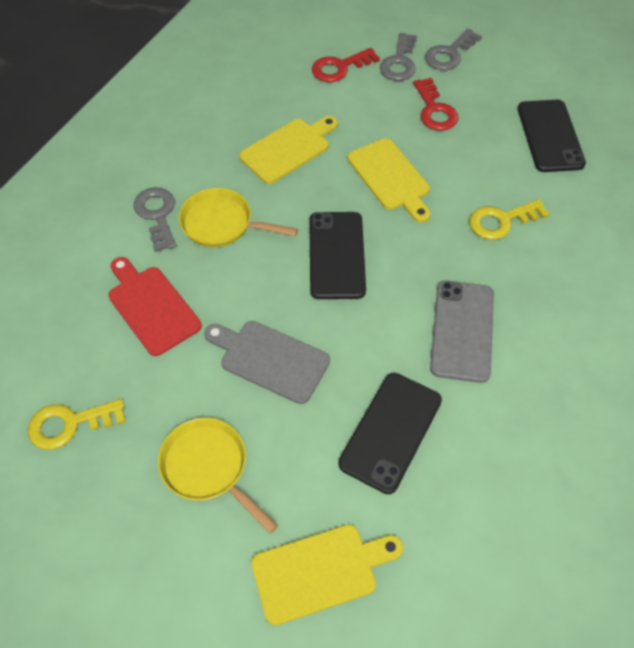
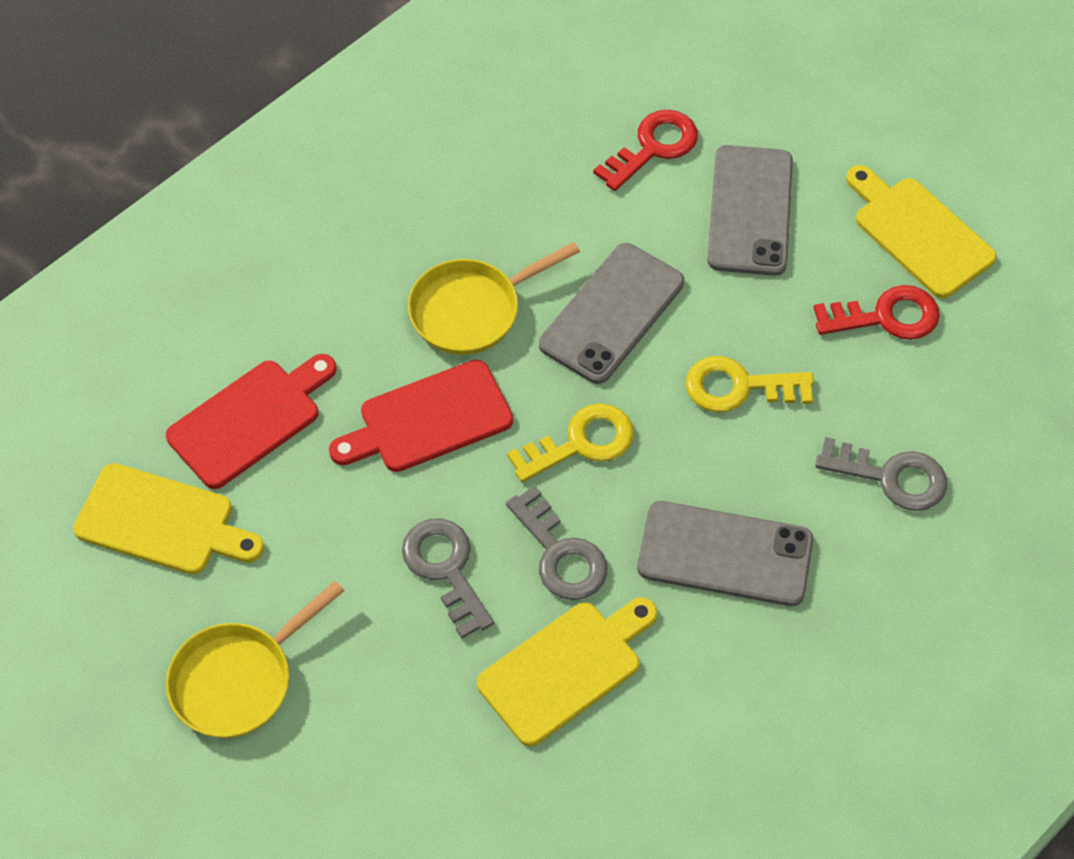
black phone: [309,212,366,299] [338,373,442,494] [518,100,586,172] = 3 -> none = 0
grey cutting board: [204,321,330,404] = 1 -> none = 0
grey phone: [430,280,494,383] = 1 -> [539,243,684,384] [637,501,814,606] [707,145,793,276] = 3
red cutting board: [108,257,202,356] = 1 -> [166,354,337,489] [329,359,513,472] = 2

